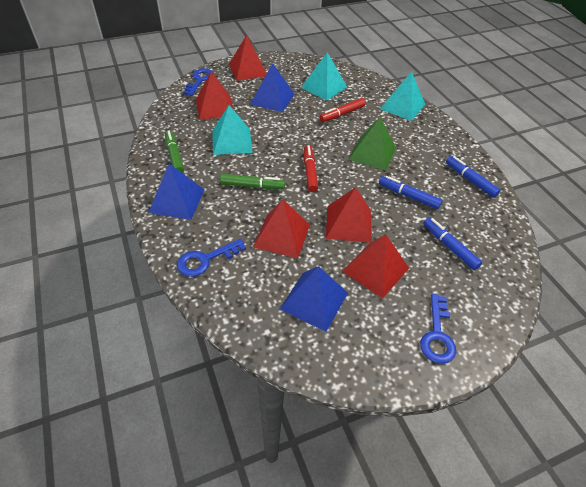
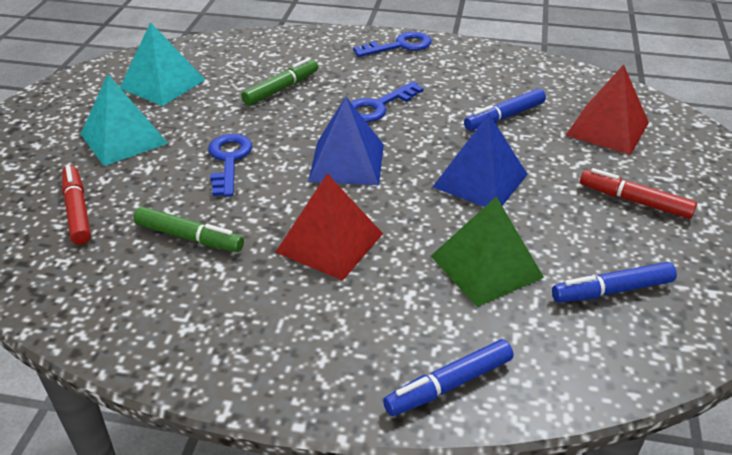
blue pyramid: [148,164,205,220] [250,63,294,112] [280,266,348,332] = 3 -> [308,97,384,186] [433,114,528,207] = 2
red pyramid: [196,71,234,120] [229,35,267,81] [253,199,310,258] [326,187,372,243] [342,234,409,298] = 5 -> [276,174,383,281] [566,64,649,155] = 2
turquoise pyramid: [212,105,253,155] [301,52,347,101] [380,71,425,121] = 3 -> [81,74,168,166] [120,22,205,106] = 2

